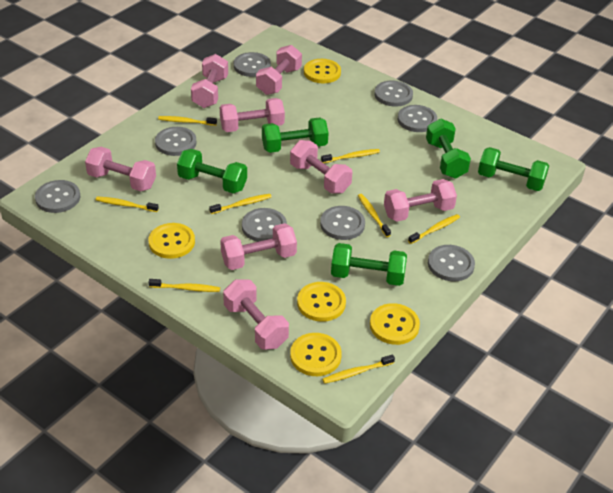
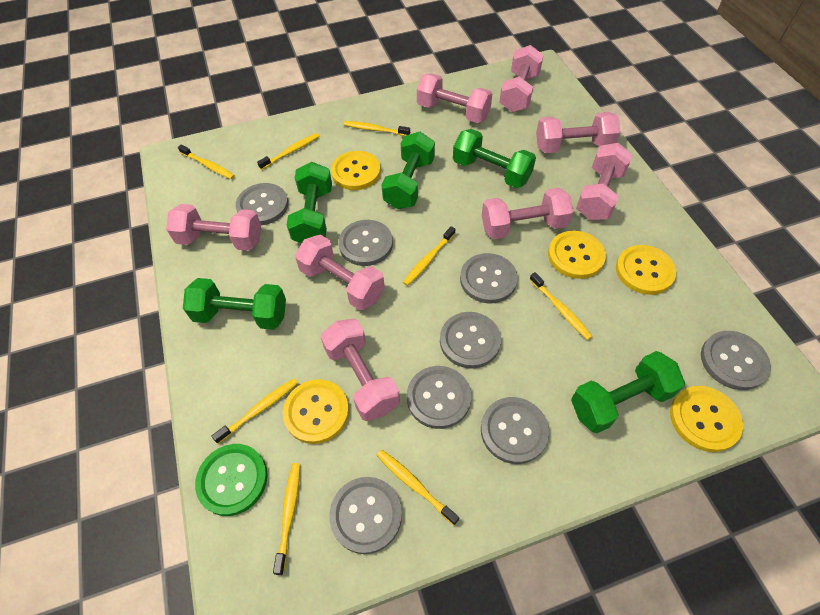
green button: none = 0 -> [195,444,268,516] = 1

